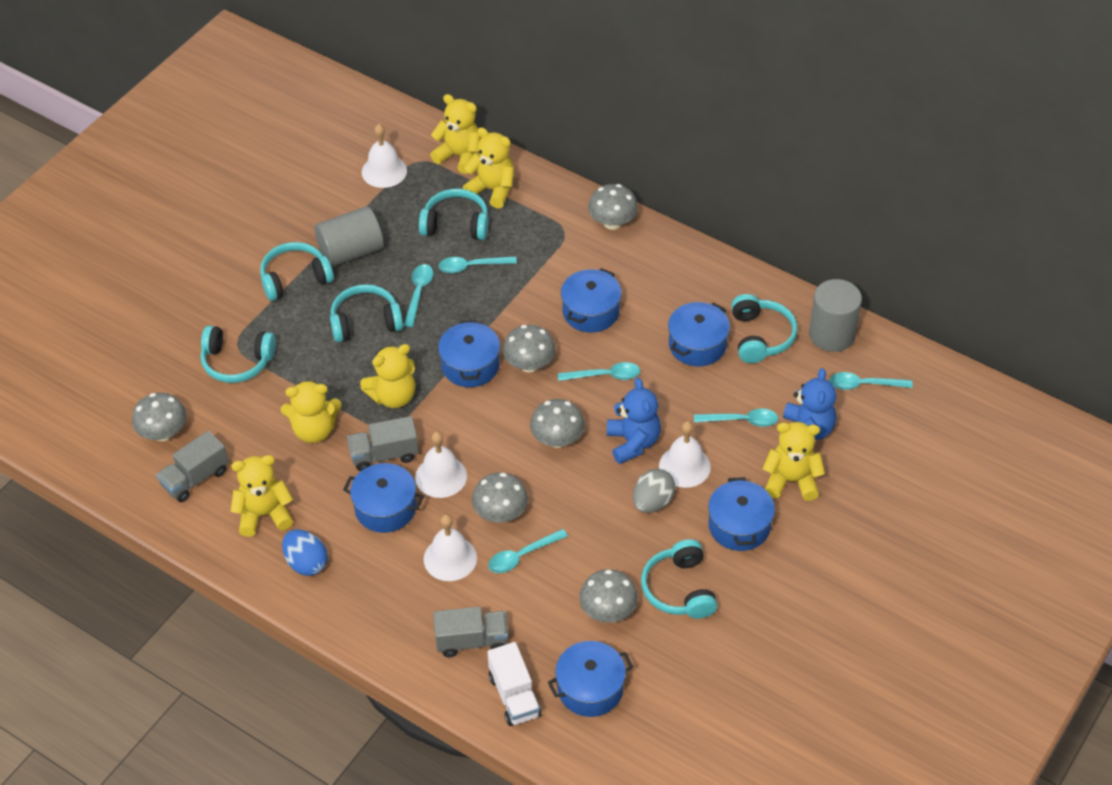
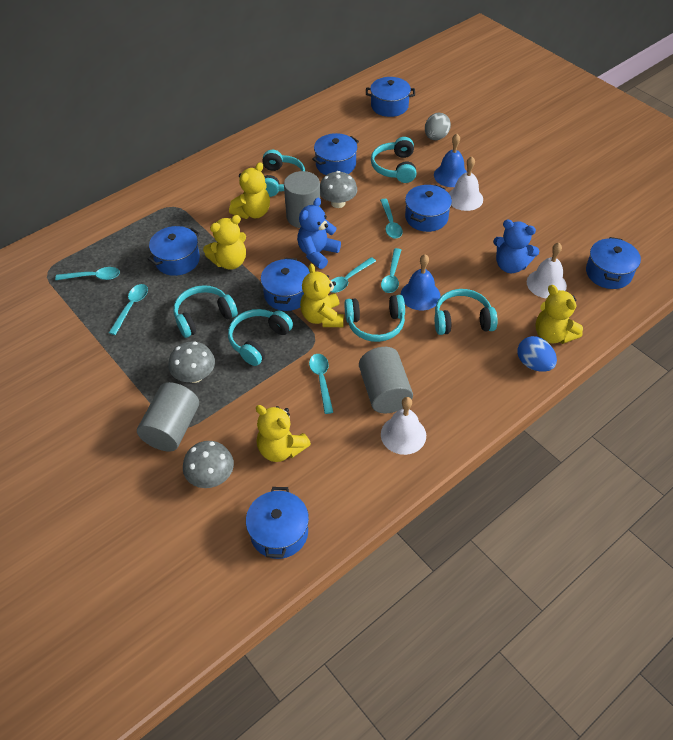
blue bell: none = 0 -> [401,254,441,310] [434,134,467,187] = 2
blue pot: [343,463,424,533] [438,320,500,387] [548,641,633,717] [561,268,621,333] [668,302,730,367] [708,477,775,551] = 6 -> [148,226,200,276] [246,487,309,559] [261,258,310,311] [312,133,359,175] [366,77,415,117] [405,185,452,232] [586,237,641,289] = 7
grey cylinder: [314,206,384,267] [809,279,862,352] = 2 -> [137,382,199,451] [284,171,321,228] [359,347,413,414] = 3
grey mushroom: [132,393,187,441] [472,472,528,523] [503,325,555,372] [530,399,584,448] [579,569,638,623] [588,184,638,230] = 6 -> [168,342,215,383] [183,441,234,488] [320,171,357,208] = 3
grey truck: [156,431,228,502] [347,416,419,471] [433,607,508,657] = 3 -> none = 0
white bell: [362,124,407,188] [415,431,467,498] [424,514,477,581] [659,421,711,488] = 4 -> [381,397,426,455] [449,156,483,211] [527,243,567,299] = 3
white truck: [487,642,541,726] = 1 -> none = 0
yellow teddy bear: [231,455,293,537] [281,380,342,443] [360,344,415,408] [430,94,480,174] [463,127,514,208] [763,422,825,501] = 6 -> [203,215,246,270] [229,162,270,219] [256,405,311,462] [300,264,344,327] [536,285,583,344] = 5

